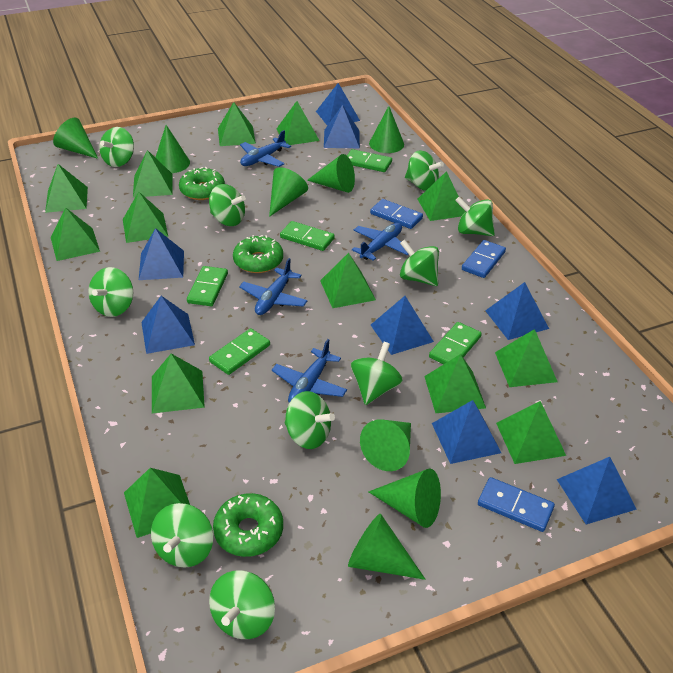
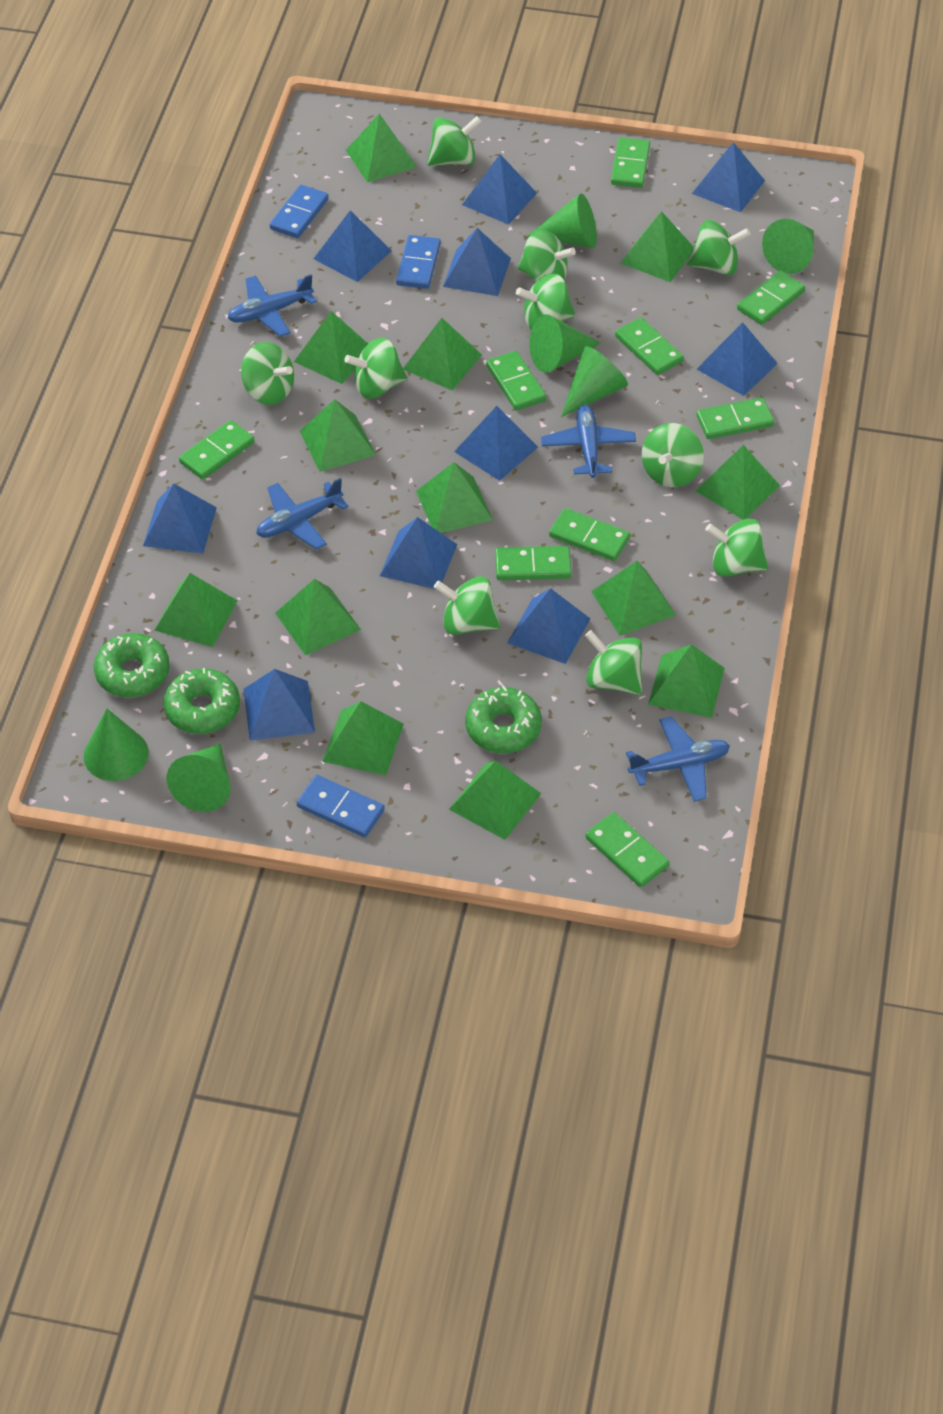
blue pyramid: [139,228,184,280] [141,296,195,354] [316,83,360,126] [324,105,360,148] [371,296,434,355] [432,400,501,464] [485,282,549,340] [557,457,637,524] = 8 -> [143,483,217,553] [244,669,315,741] [314,210,392,282] [380,517,457,589] [443,228,511,296] [454,406,538,481] [462,154,537,225] [507,588,590,664] [692,142,765,212] [697,322,778,396] = 10
green cone: [53,118,98,159] [155,125,190,173] [269,167,308,217] [307,154,355,193] [348,514,426,580] [360,420,411,471] [369,106,404,153] [369,468,441,528] = 8 -> [84,709,149,781] [167,743,230,812] [527,194,597,248] [529,315,601,373] [561,346,628,417] [762,219,814,274] = 6
green domino: [187,266,228,306] [209,328,270,375] [280,221,335,251] [347,149,392,172] [429,322,482,364] = 5 -> [179,420,255,480] [486,351,546,410] [495,546,572,580] [549,508,630,561] [585,812,669,887] [611,137,650,188] [615,318,684,375] [696,397,774,439] [737,271,805,325] = 9

